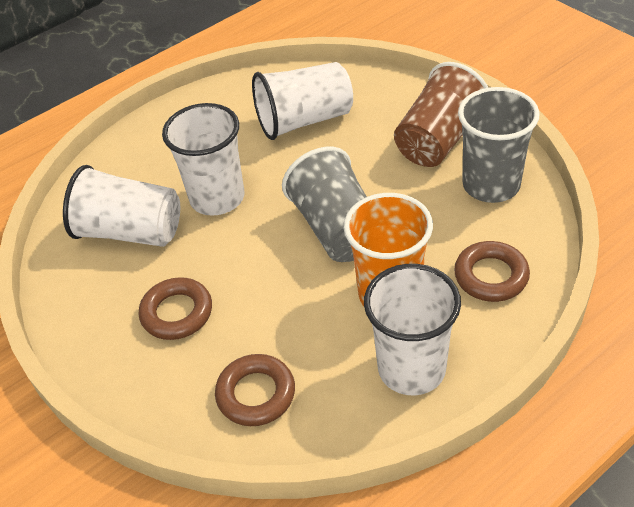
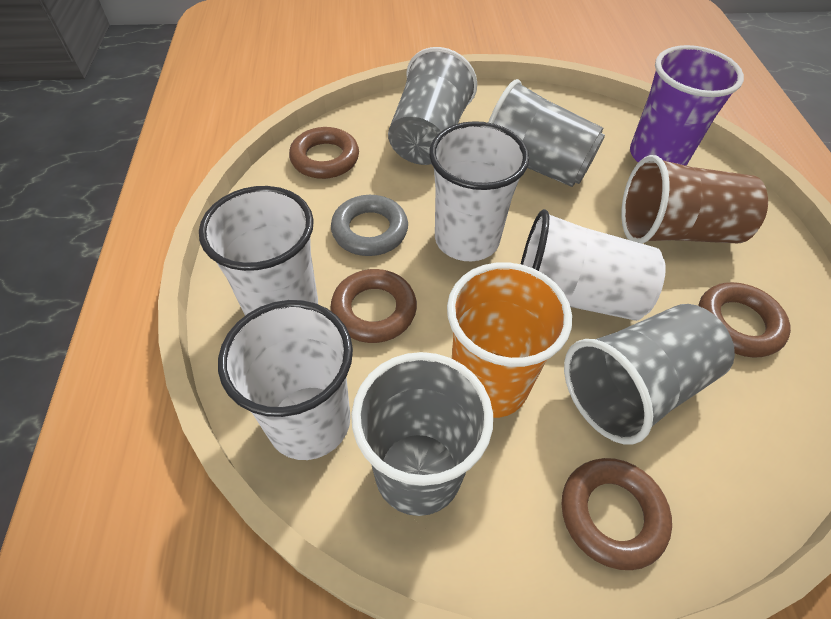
brown ring: [139,277,212,340] [215,354,295,426] [454,241,530,302] = 3 -> [289,127,359,179] [330,269,417,343] [562,458,672,570] [698,282,791,358] = 4
grey cup: [282,147,367,262] [458,87,540,203] = 2 -> [351,352,493,516] [388,47,477,165] [488,79,605,187] [564,304,735,445] = 4
grey ring: none = 0 -> [331,195,408,256] = 1
purple cup: none = 0 -> [630,45,744,166] = 1

